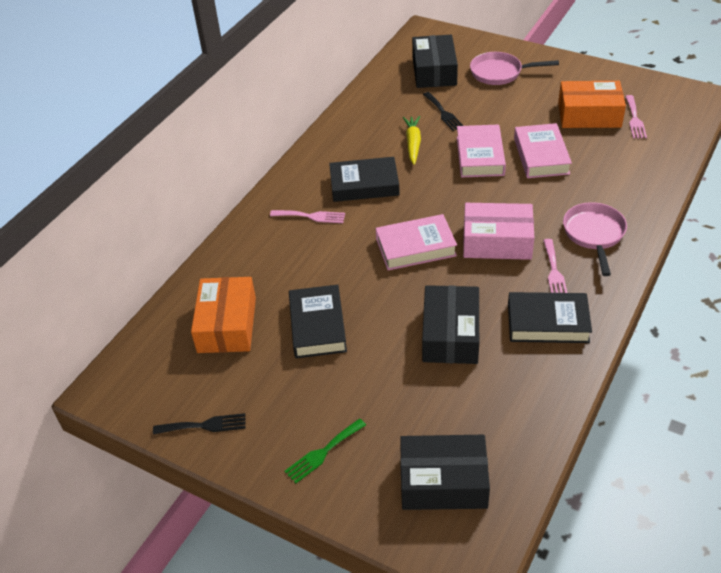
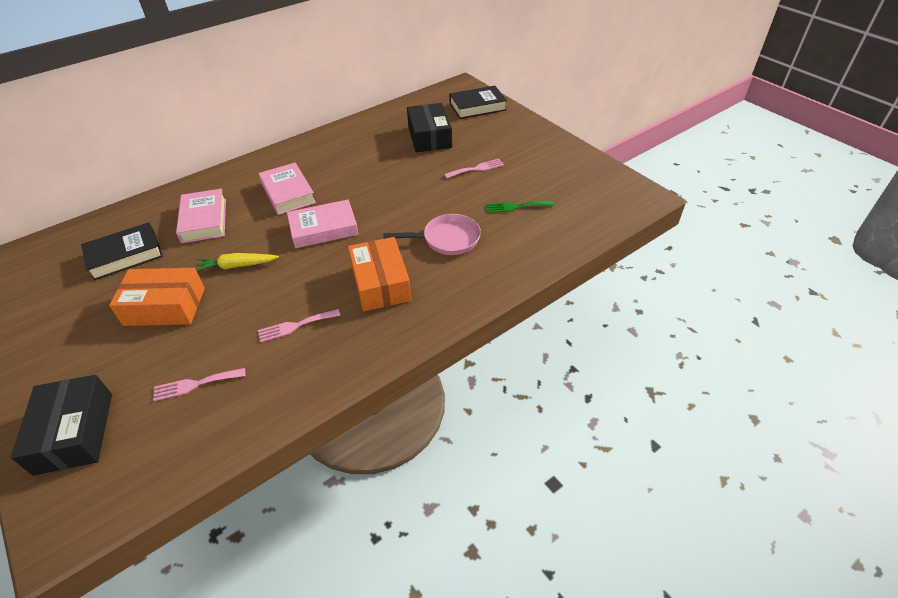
black book: [289,285,347,358] [329,157,400,202] [508,292,592,343] = 3 -> [81,222,163,281] [450,86,507,119] = 2
black box: [400,435,490,510] [412,35,458,88] [422,285,479,364] = 3 -> [11,375,112,476] [407,103,452,152] = 2
black fork: [153,413,245,435] [423,92,463,131] = 2 -> none = 0
pink box: [463,203,534,260] = 1 -> none = 0
pink pan: [470,52,559,85] [563,202,627,276] = 2 -> [383,214,481,255] = 1

